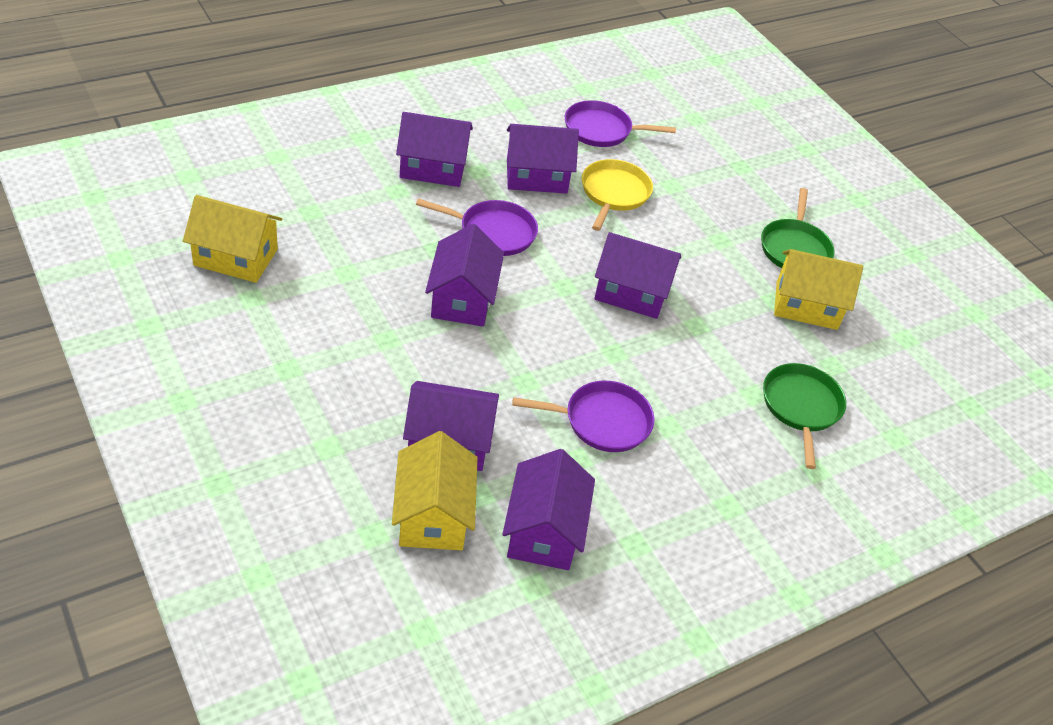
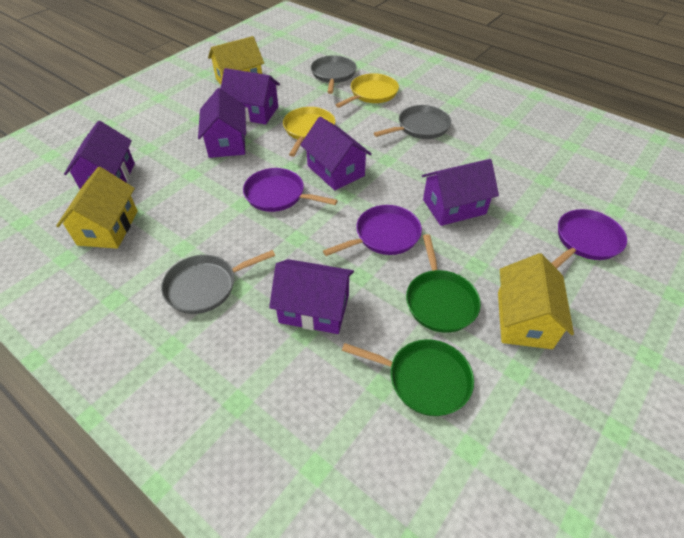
grey pan: none = 0 -> [161,250,275,314] [311,55,357,94] [374,105,451,139] = 3
yellow pan: [582,159,653,231] = 1 -> [283,107,335,157] [336,73,399,108] = 2

